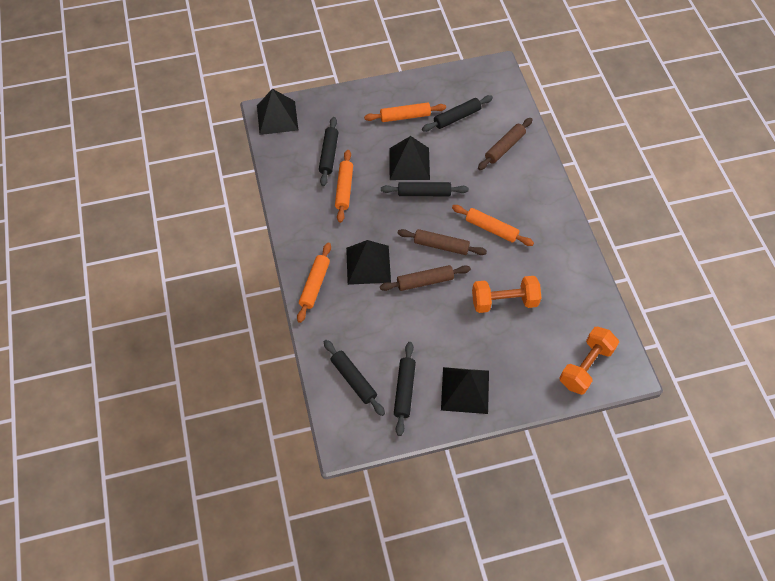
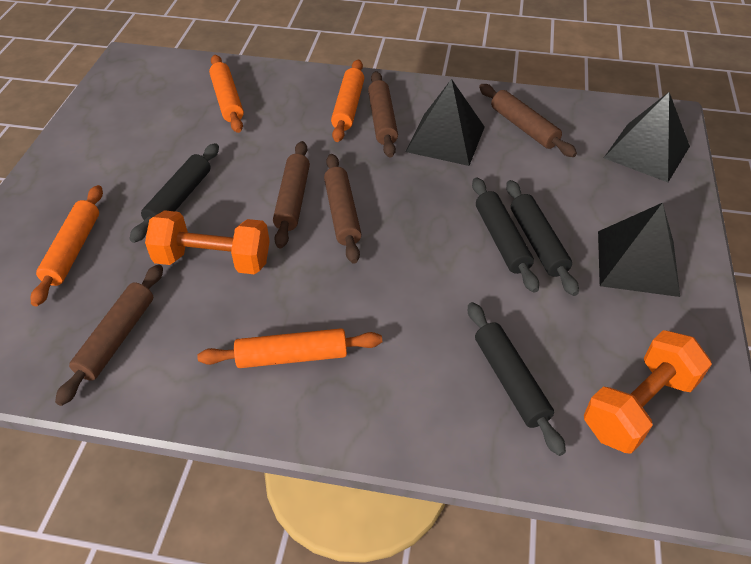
black pyramid: [257,89,298,135] [346,240,391,285] [390,136,430,180] [441,367,489,414] = 4 -> [406,79,485,166] [598,203,680,297] [604,92,690,182] = 3
black rolling pin: [319,117,339,186] [324,340,385,416] [381,182,469,196] [394,342,416,436] [422,95,493,132] = 5 -> [129,143,219,243] [468,302,566,456] [472,178,539,293] [506,180,579,296] = 4
brown rolling pin: [380,265,471,291] [397,229,487,255] [478,118,533,170] = 3 -> [55,264,163,406] [273,141,310,248] [324,154,362,264] [368,71,398,158] [479,84,577,157] = 5

